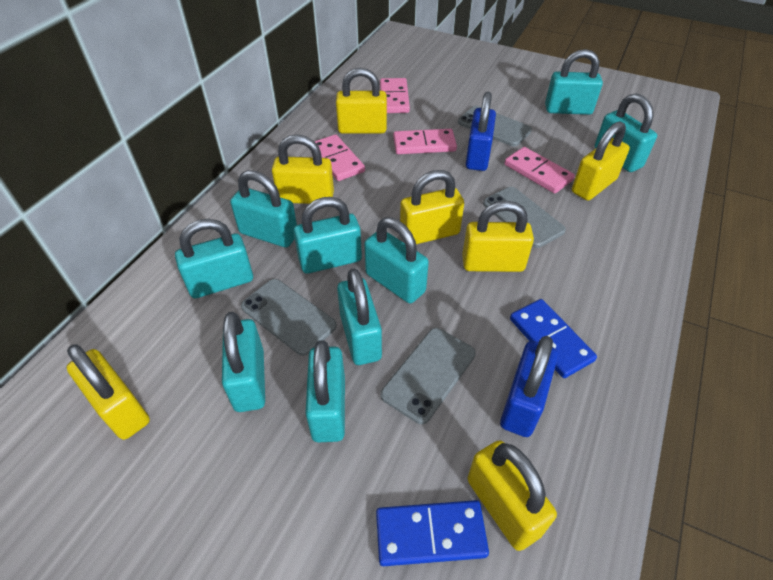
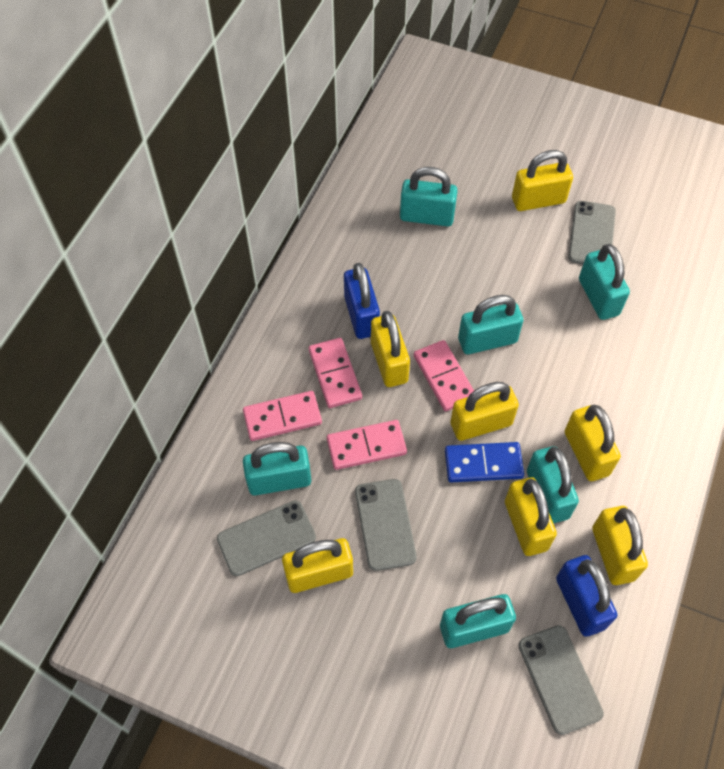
blue domino: [376,500,489,566] [510,299,597,378] = 2 -> [445,442,524,482] = 1
turquoise padlock: [175,219,253,298] [222,312,265,412] [230,170,297,248] [294,197,362,274] [305,340,345,442] [337,268,382,365] [364,217,429,303] [545,49,603,115] [595,94,657,172] = 9 -> [243,442,311,496] [400,167,458,226] [440,594,516,648] [458,295,523,354] [527,446,579,523] [579,244,630,320] = 6

